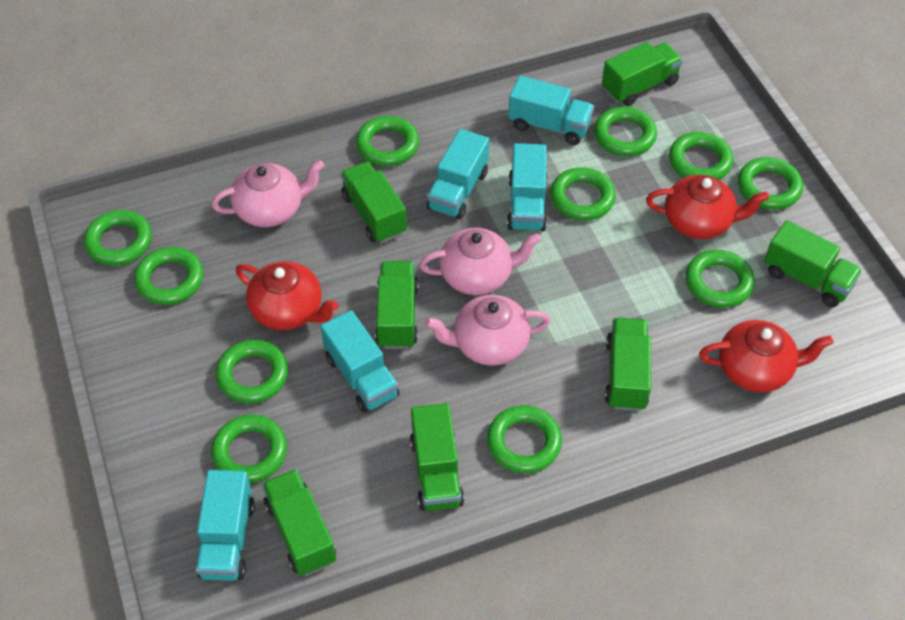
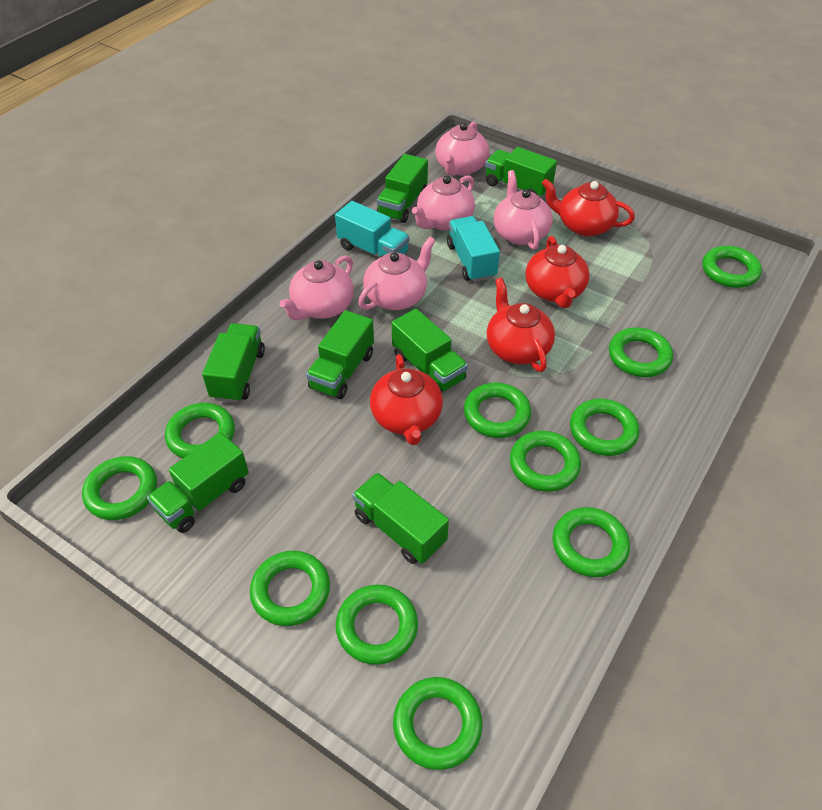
pink teapot: [212,160,325,227] [420,228,541,295] [425,295,551,366] = 3 -> [279,255,354,320] [358,237,435,310] [412,175,475,231] [435,122,489,176] [493,170,553,250] = 5
red teapot: [236,261,338,330] [646,175,769,239] [699,320,834,392] = 3 -> [370,354,443,445] [487,278,555,372] [525,236,590,308] [542,179,635,236] = 4
turquoise truck: [195,470,255,581] [321,310,400,413] [427,129,489,219] [507,143,548,231] [508,76,594,145] = 5 -> [335,201,409,258] [447,216,500,282] = 2

